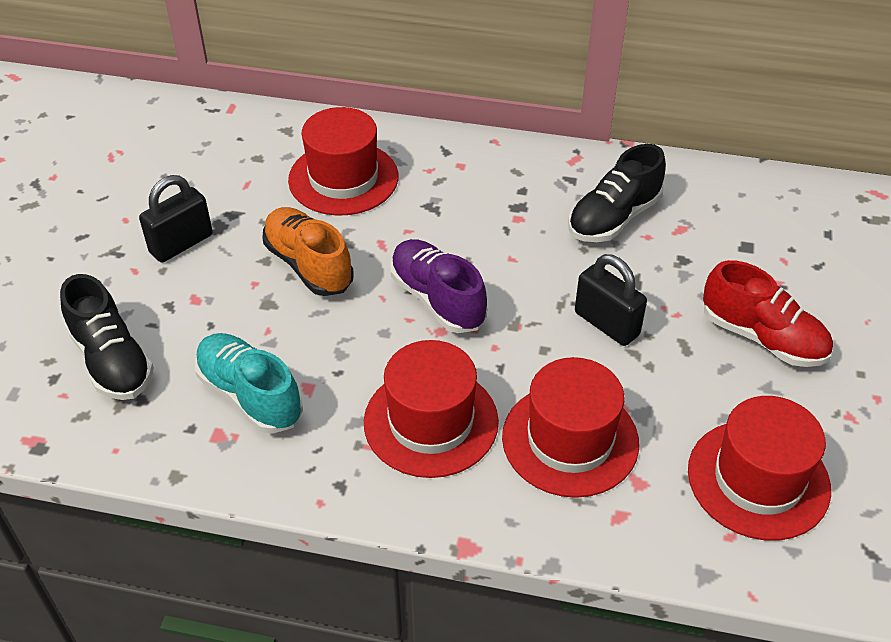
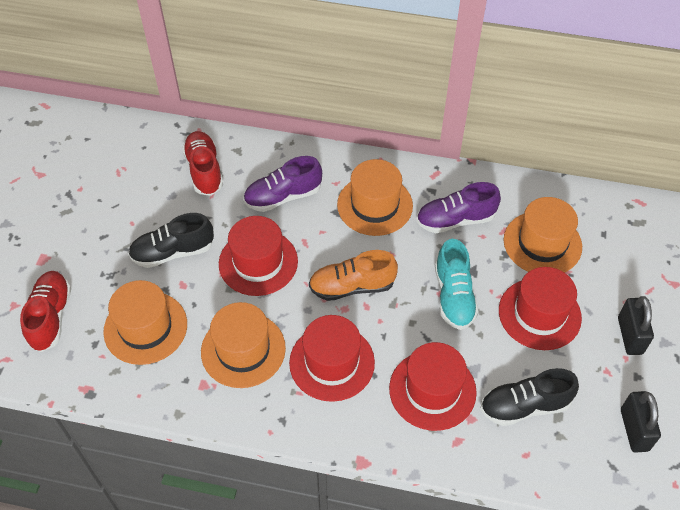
orange hat: none = 0 -> [103,280,187,365] [201,302,286,388] [337,159,413,236] [504,197,582,273] = 4
purple shoe: [391,239,487,333] = 1 -> [243,156,322,212] [416,182,501,233] = 2
red shoe: [703,260,833,367] = 1 -> [20,271,71,352] [182,131,223,196] = 2

